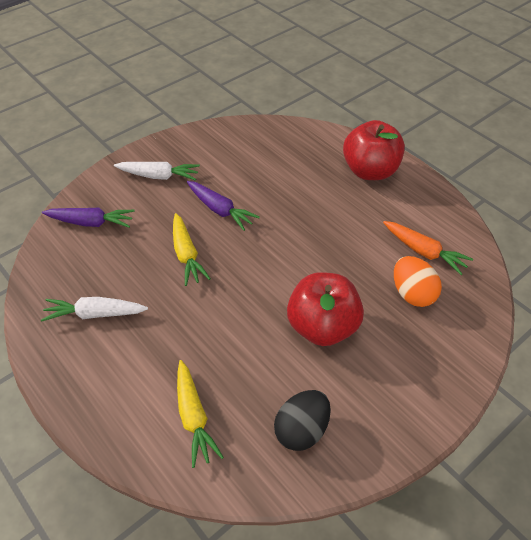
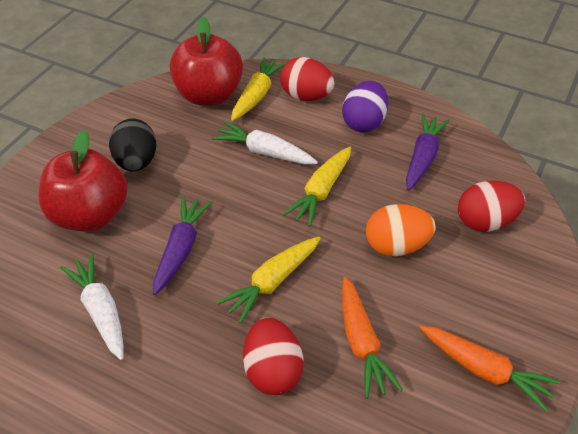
orange carrot: [383,221,473,275] = 1 -> [342,277,403,399] [420,325,560,412] = 2
purple egg: none = 0 -> [342,81,388,132] = 1
red egg: none = 0 -> [243,318,303,395] [280,57,334,101] [458,180,525,232] = 3
yellow carrot: [173,213,211,286] [177,360,224,468] = 2 -> [216,237,321,324] [231,57,287,121] [282,147,351,226] = 3

